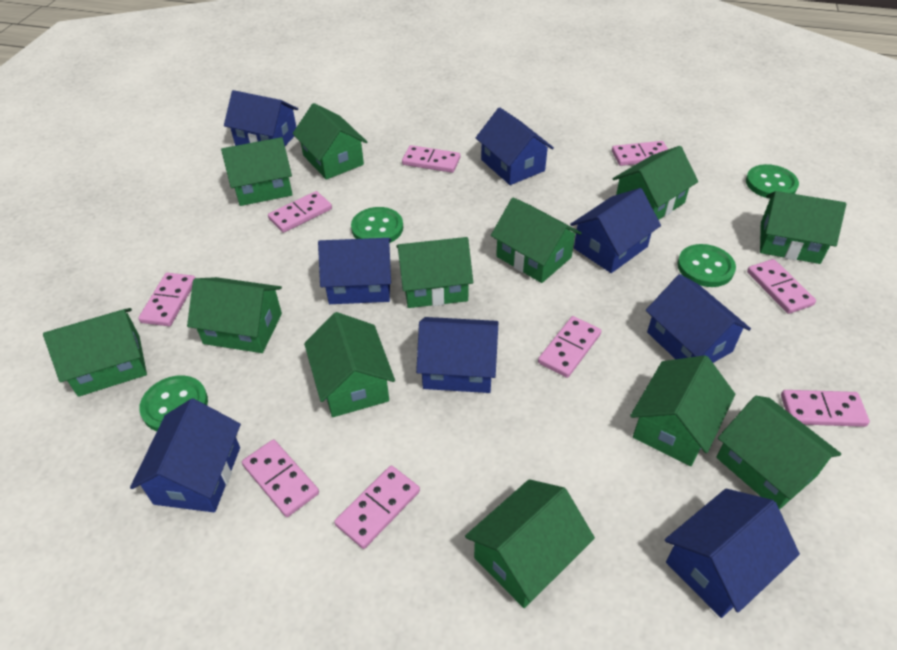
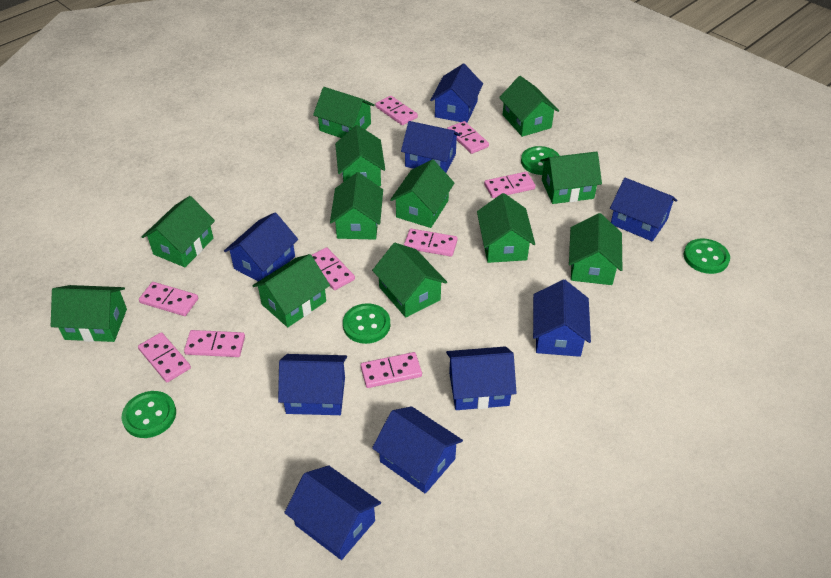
blue house: [130,399,241,512] [224,90,298,146] [318,238,392,304] [416,317,498,393] [476,107,554,185] [570,188,661,273] [646,274,751,363] [665,488,800,618] = 8 -> [224,213,298,281] [278,354,347,415] [284,465,381,560] [372,406,463,494] [401,121,460,173] [430,64,483,123] [446,346,517,410] [533,279,591,357] [610,178,677,241] = 9

